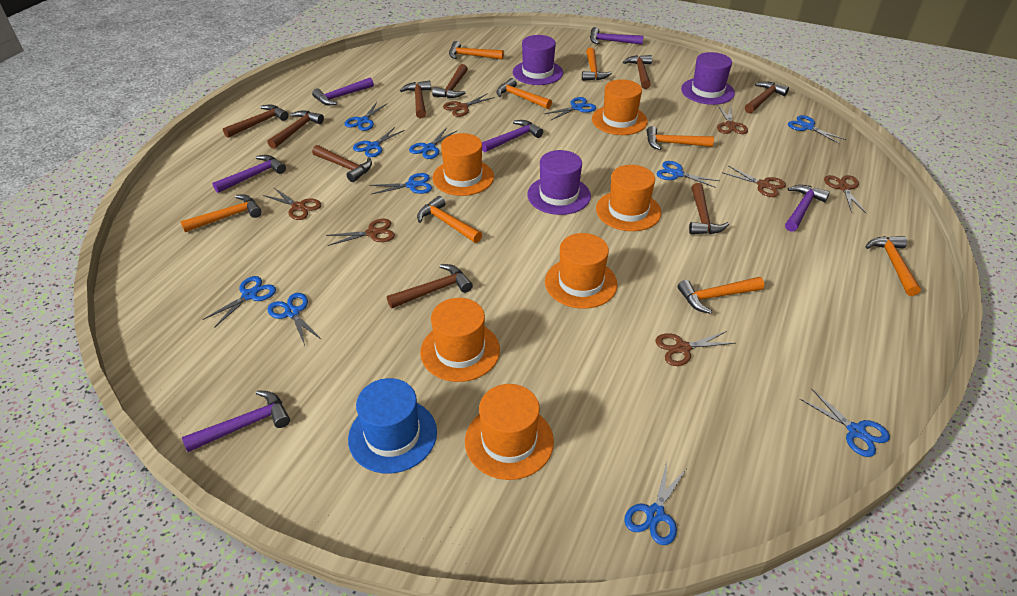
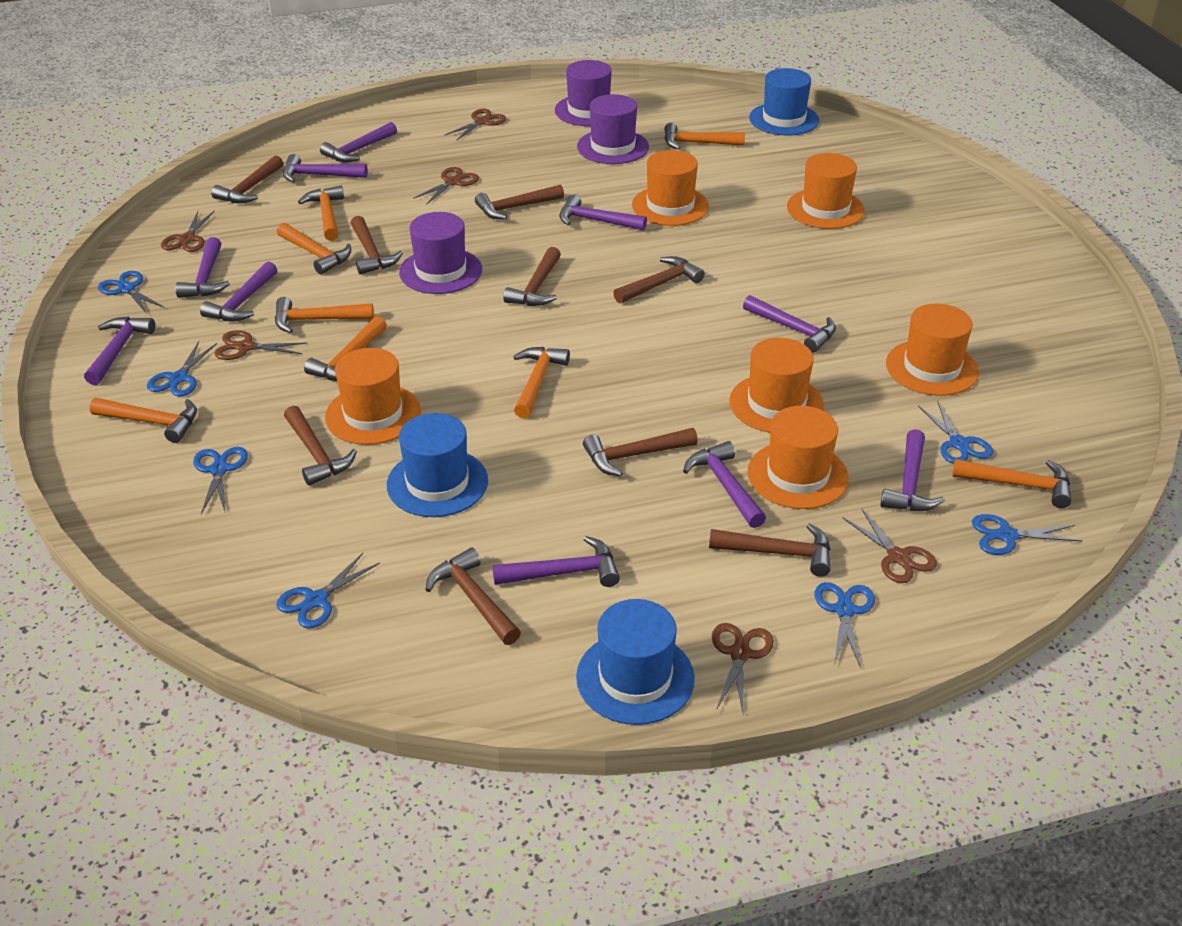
blue hat: [348,378,437,473] = 1 -> [387,413,488,517] [576,599,695,725] [749,68,819,135] = 3
blue scissors: [203,276,276,328] [268,293,322,346] [344,102,388,131] [353,127,405,157] [369,173,432,194] [409,129,456,159] [545,97,596,120] [624,462,687,545] [656,161,720,188] [788,115,846,144] [800,389,890,457] = 11 -> [98,271,165,314] [147,341,217,397] [193,447,248,514] [276,553,380,628] [815,582,875,668] [918,400,993,464] [972,514,1082,555] = 7
brown scissors: [263,188,321,220] [326,219,395,246] [443,93,495,117] [655,331,735,366] [717,105,748,134] [722,166,786,197] [824,175,866,213] = 7 -> [161,211,215,252] [214,330,307,360] [413,167,479,205] [444,109,506,141] [712,623,774,712] [843,508,937,583] = 6
purple hammer: [182,390,290,452] [212,155,286,193] [312,78,374,105] [482,120,543,152] [590,27,643,45] [785,185,830,232] = 6 -> [84,317,155,385] [175,237,230,298] [200,262,277,321] [283,154,368,183] [320,122,397,162] [492,536,620,587] [559,194,647,231] [683,441,766,528] [743,295,836,353] [880,429,945,511] = 10

